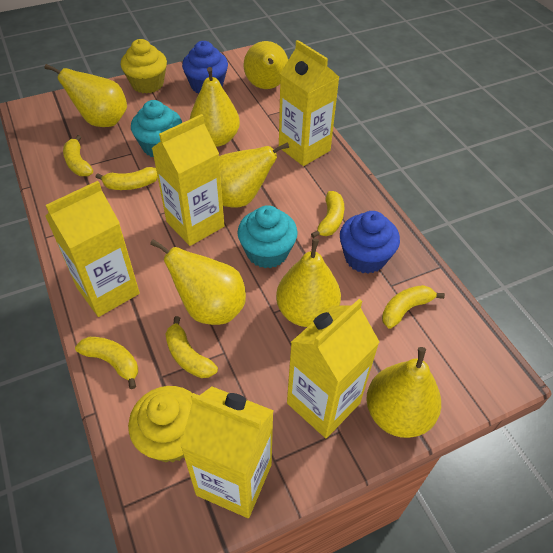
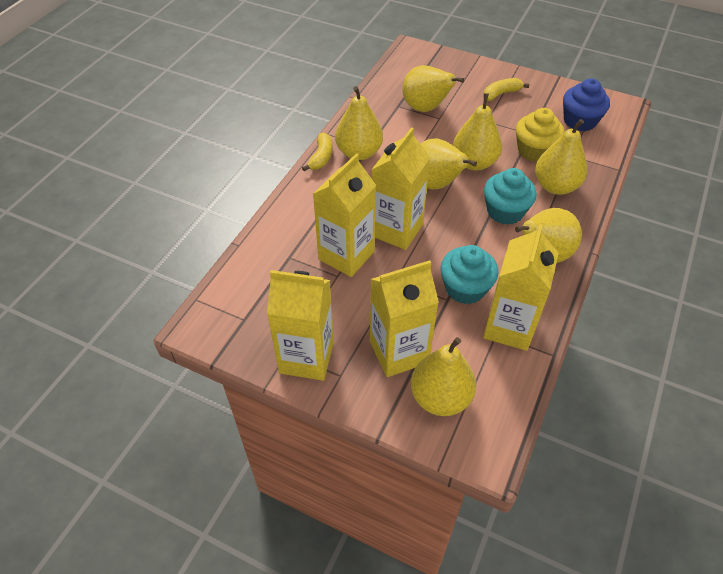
blue cupcake: [182,41,228,93] [340,211,400,274] = 2 -> [563,78,610,131] = 1
yellow banana: [63,135,93,176] [75,337,138,389] [96,167,158,190] [165,316,218,378] [311,191,344,238] [382,285,445,329] = 6 -> [302,133,332,171] [484,78,529,101] = 2
yellow cupcake: [121,39,167,94] [128,386,193,462] = 2 -> [516,108,564,162] = 1

